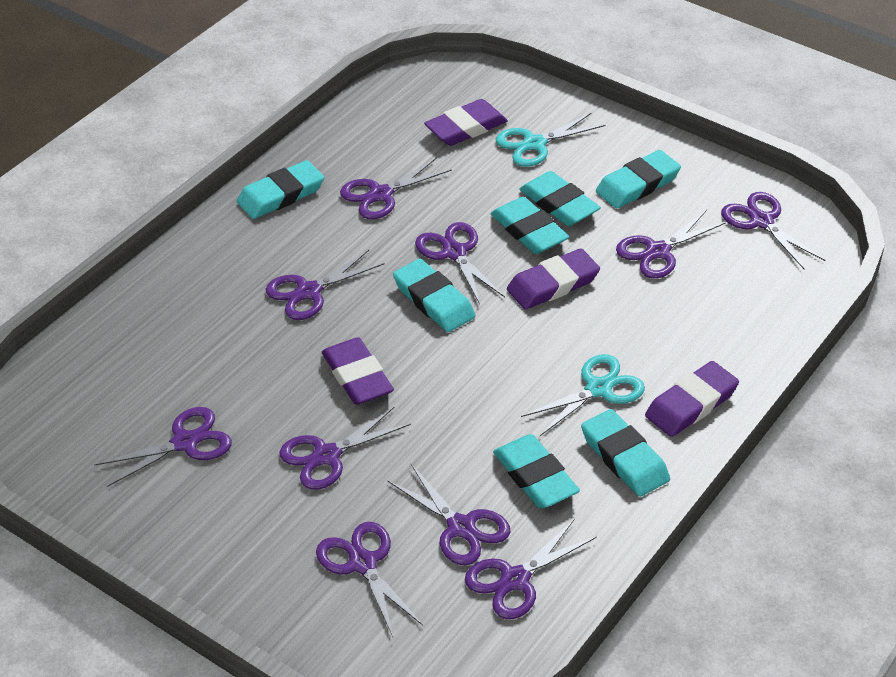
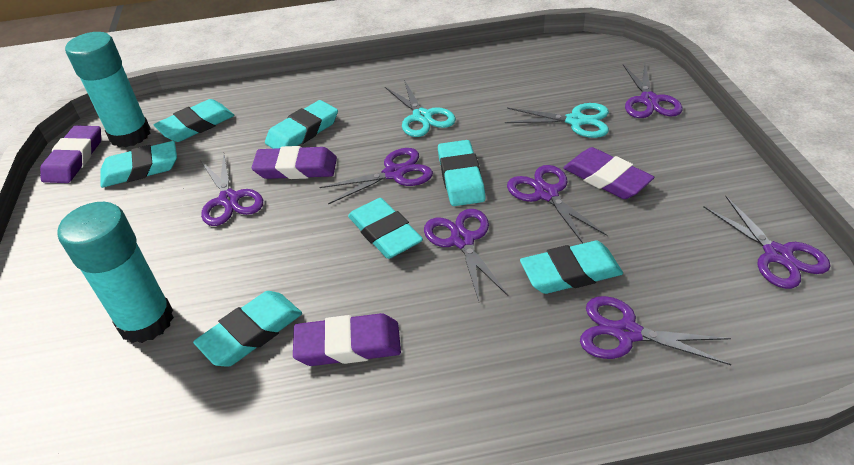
purple scissors: [94,407,232,487] [266,250,385,320] [279,407,411,490] [316,522,423,637] [340,157,452,219] [387,464,510,565] [415,222,505,304] [465,520,597,619] [616,210,726,278] [721,192,825,270] = 10 -> [201,154,263,226] [319,148,433,204] [424,209,508,301] [507,165,608,244] [580,296,732,365] [623,63,683,118] [703,196,830,289] = 7
turquoise glue stick: none = 0 -> [57,202,174,343] [65,32,151,147] = 2

